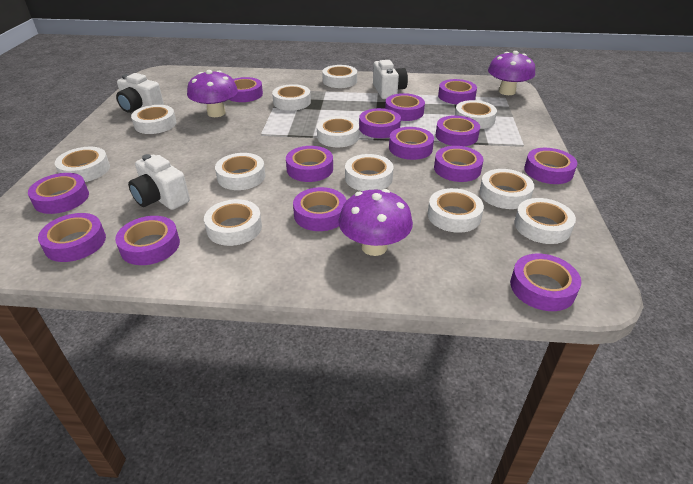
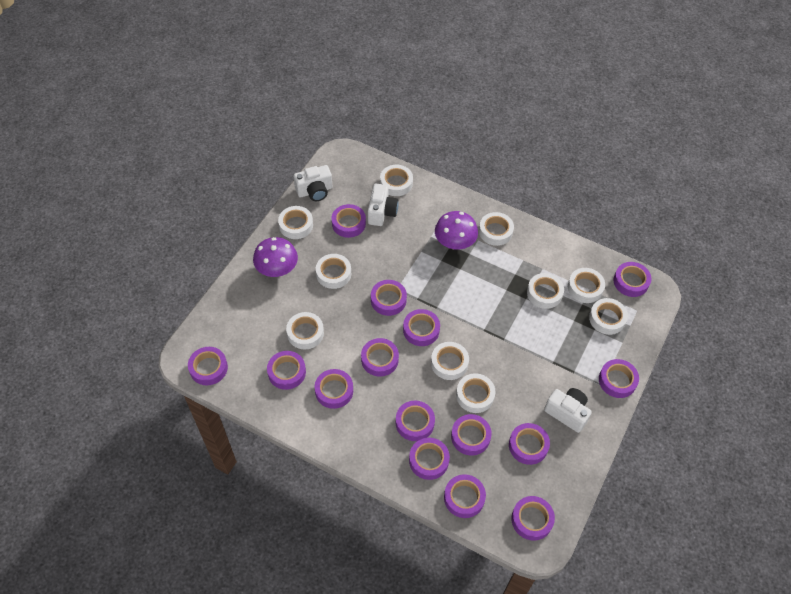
purple mushroom: [187,70,238,117] [339,189,413,256] [488,51,535,95] = 3 -> [253,237,298,277] [435,211,478,250] = 2
purple tape: [28,173,89,214] [38,213,106,262] [115,216,180,265] [229,77,263,102] [286,146,333,182] [293,187,347,231] [359,108,401,138] [385,93,425,121] [389,127,434,160] [434,146,483,182] [436,115,480,146] [438,79,477,104] [510,254,581,311] [524,148,577,184] = 14 -> [188,347,228,385] [267,351,306,390] [315,369,353,409] [332,204,366,238] [361,338,399,377] [371,280,407,316] [396,401,435,441] [403,309,440,346] [409,438,450,480] [444,474,486,518] [451,414,492,456] [509,423,550,465] [511,496,555,541] [599,359,639,398] [613,262,652,297] = 15
white tape: [55,147,110,182] [131,105,176,134] [204,199,262,246] [215,153,265,190] [272,84,311,111] [317,116,359,147] [322,65,357,88] [345,154,394,191] [428,188,484,233] [455,100,497,129] [479,169,534,209] [514,198,576,244] = 12 -> [278,206,313,239] [286,312,324,349] [316,254,351,289] [380,165,413,196] [431,342,469,380] [456,373,495,413] [479,212,514,246] [527,273,564,309] [568,268,605,303] [589,298,628,335] = 10

